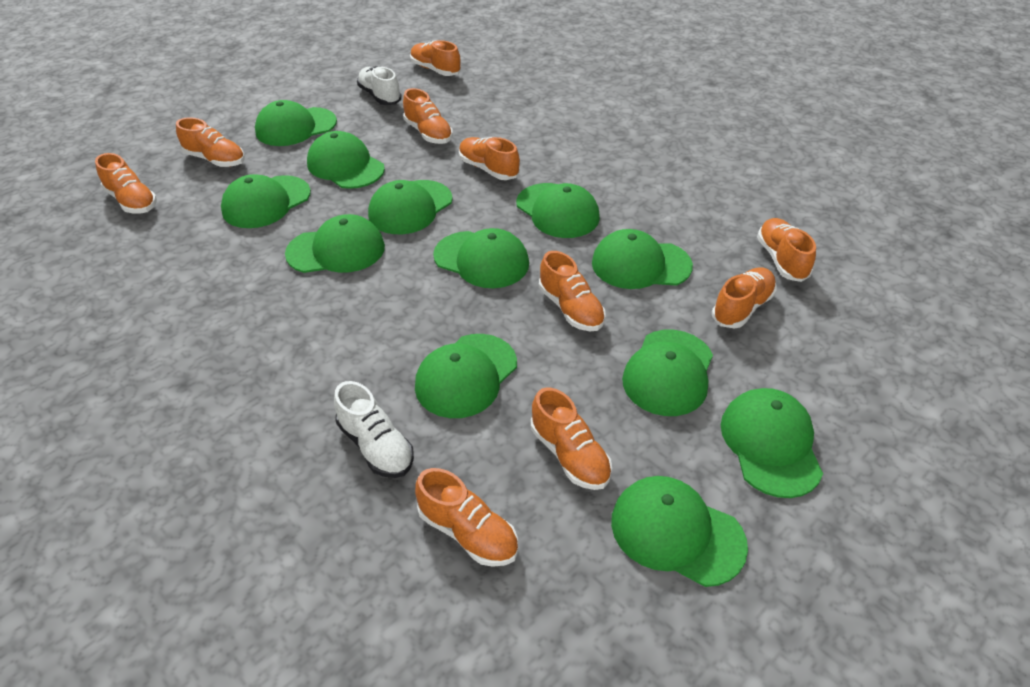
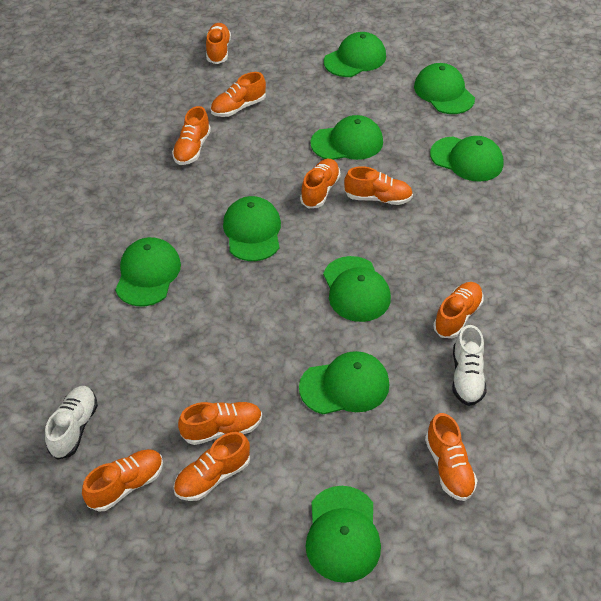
green cap: [221,174,311,228] [255,100,337,146] [285,214,385,273] [307,131,385,189] [368,180,453,234] [415,334,517,418] [433,228,529,288] [516,183,600,238] [592,229,693,289] [611,476,748,587] [622,330,713,416] [721,388,823,498] = 12 -> [115,237,181,306] [223,196,281,261] [299,351,389,414] [306,486,381,583] [310,115,383,160] [323,256,391,322] [324,32,386,77] [414,63,475,114] [430,136,504,182] = 9

